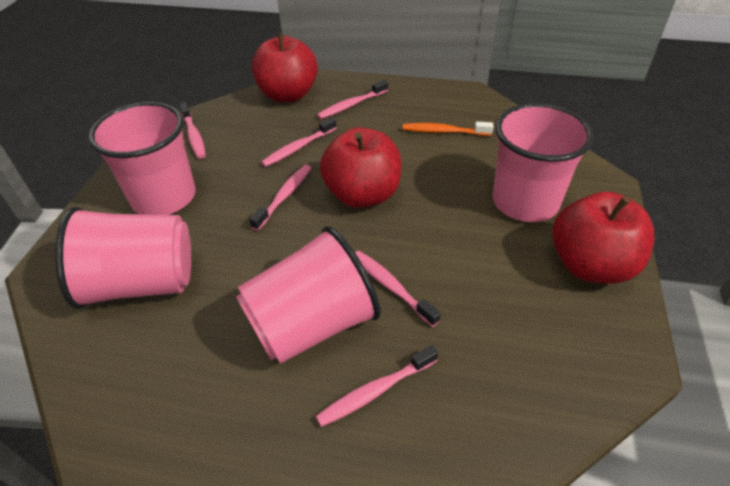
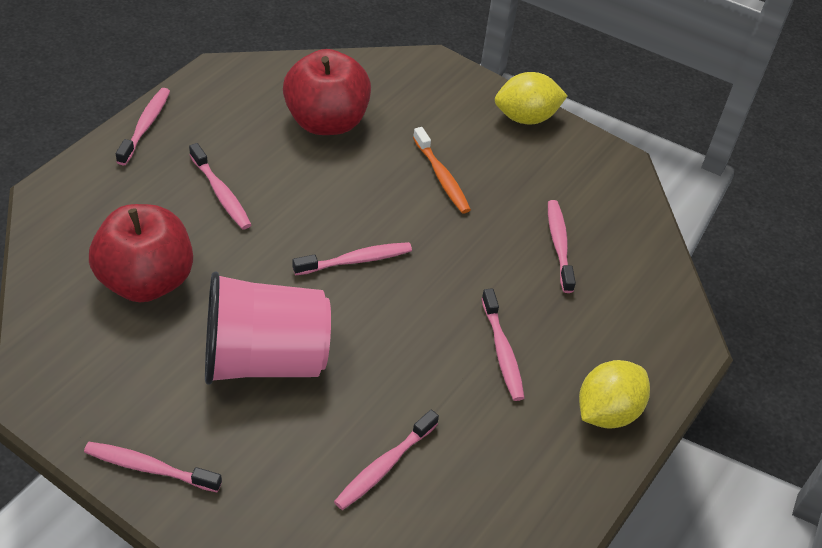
pink cup: [55,207,191,309] [88,102,196,215] [236,226,381,364] [493,103,594,222] = 4 -> [205,271,331,385] = 1
pink toothbrush: [179,102,206,159] [249,165,311,231] [261,117,337,167] [315,345,438,427] [317,80,388,119] [355,251,441,327] = 6 -> [84,442,222,492] [116,88,170,165] [189,143,251,229] [293,242,412,276] [334,410,439,510] [481,288,525,401] [548,200,576,293] = 7
red apple: [252,33,318,102] [320,127,402,208] [552,192,654,284] = 3 -> [89,204,193,303] [283,49,371,135] = 2
yellow lemon: none = 0 -> [495,72,567,124] [579,360,650,429] = 2

